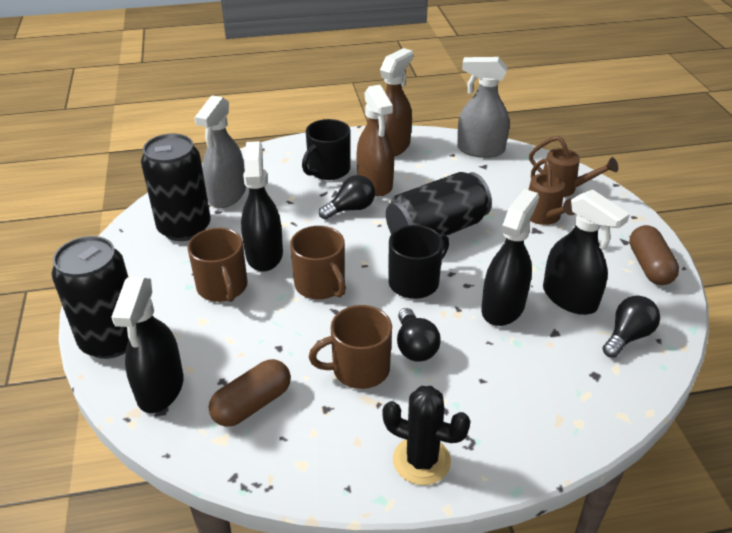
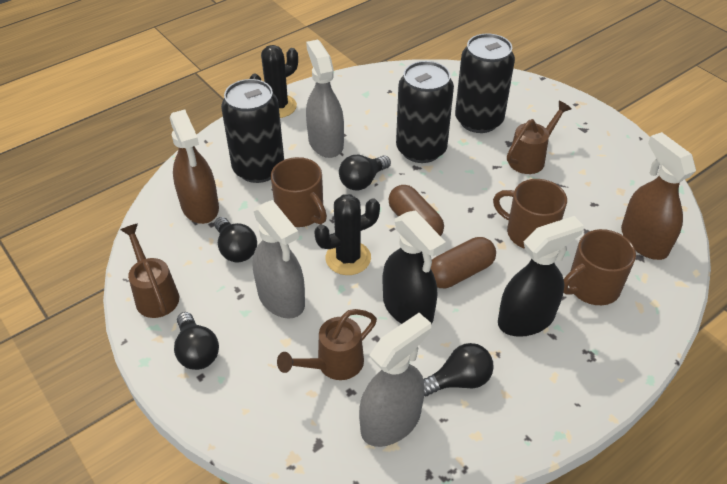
black cactus: [382,386,471,485] = 1 -> [249,45,298,118] [314,194,380,275] = 2
black light bulb: [319,175,375,220] [397,308,441,362] [602,296,660,358] = 3 -> [174,312,219,370] [214,217,257,263] [339,155,391,190] [424,343,494,396] = 4
black mug: [302,119,351,180] [388,225,449,299] = 2 -> none = 0
black spray bottle: [111,277,184,413] [241,141,283,272] [481,189,539,326] [543,190,630,315] = 4 -> [383,210,446,324] [498,216,584,337] = 2
brown watering can: [529,136,618,197] [529,159,575,225] = 2 -> [120,224,179,318] [277,309,377,380] [507,101,572,174] = 3
grey spray bottle: [194,95,246,208] [457,57,510,158] = 2 -> [253,200,305,319] [306,40,344,158] [359,313,431,447] = 3

